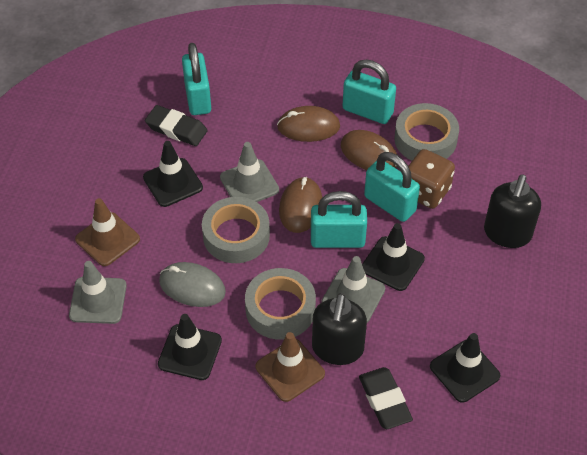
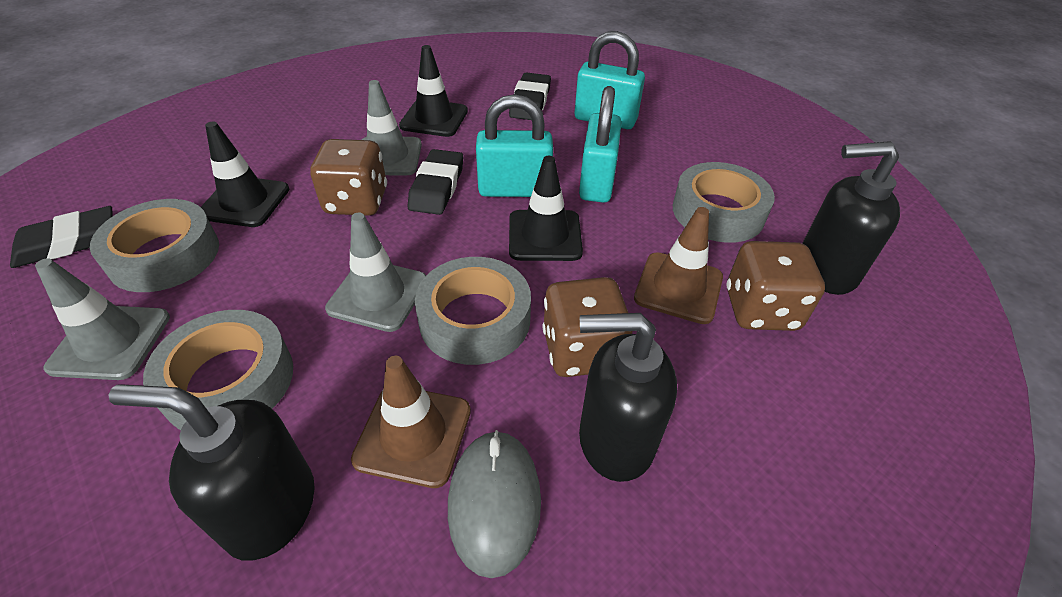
black eraser: [145,105,208,146] [359,367,413,429] = 2 -> [10,206,113,268] [408,149,463,215] [509,73,551,120] = 3
black soap dispenser: [312,293,367,365] [484,174,541,248] = 2 -> [109,385,315,561] [579,313,677,482] [802,141,900,295] = 3
black traffic cone: [143,141,203,207] [158,314,222,380] [362,223,425,291] [430,333,500,403] = 4 -> [201,122,290,227] [399,45,468,137] [509,156,583,261] = 3
brown dice: [408,149,455,209] = 1 -> [310,139,387,216] [543,277,633,377] [726,241,825,331] = 3
brown mouse: [277,106,340,142] [279,177,322,233] [341,130,397,170] = 3 -> none = 0
grey tape: [202,197,270,263] [245,268,316,340] [394,103,459,160] = 3 -> [90,199,219,292] [143,310,293,430] [415,257,531,365] [673,162,775,243] = 4
turquoise padlock: [182,43,211,115] [311,191,367,248] [343,59,396,124] [364,152,420,222] = 4 -> [476,94,553,197] [575,31,645,129] [579,86,621,203] = 3

